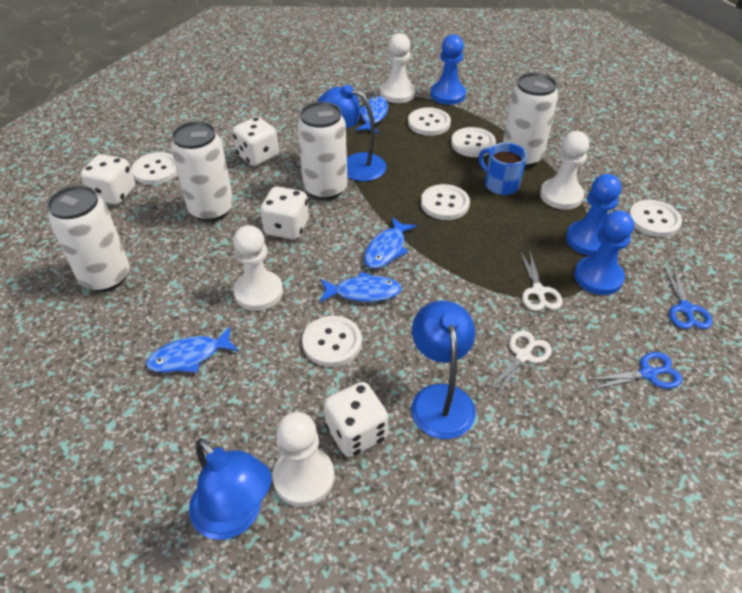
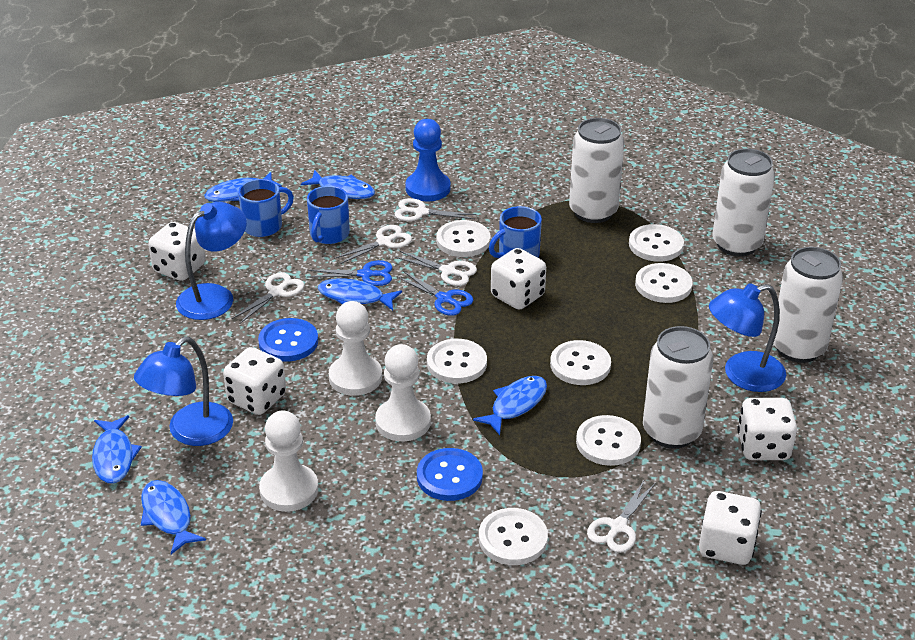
blue button: none = 0 -> [258,318,318,362] [417,448,483,501] = 2
blue fish: [146,327,239,373] [320,272,402,302] [356,96,388,133] [364,217,417,269] = 4 -> [92,415,142,484] [141,480,206,554] [204,172,282,202] [301,170,375,199] [318,278,402,311] [473,376,547,435] = 6
blue mug: [479,143,527,195] = 1 -> [238,179,294,237] [307,186,350,244] [489,206,542,258] = 3
blue pawn: [430,34,466,105] [566,174,621,256] [574,210,634,295] = 3 -> [405,119,451,201] = 1
white button: [131,152,177,185] [302,316,362,367] [408,107,451,136] [421,184,470,220] [451,127,496,157] [629,200,682,237] = 6 -> [427,339,487,384] [436,220,490,257] [479,508,548,565] [550,340,611,385] [576,415,641,466] [629,224,684,262] [635,263,692,303] = 7
white dice: [81,154,135,205] [232,117,279,166] [260,187,309,240] [324,382,388,457] = 4 -> [148,222,206,281] [223,347,286,415] [491,248,546,310] [699,491,762,565] [737,398,797,460] = 5
white pawn: [233,225,283,311] [272,412,334,507] [380,33,416,103] [540,131,589,210] = 4 -> [259,411,318,512] [329,301,382,396] [375,344,431,441] = 3
white scissors: [485,330,552,399] [520,249,563,311] = 2 -> [232,272,304,323] [334,225,412,264] [395,198,476,221] [395,251,477,286] [587,479,655,553] = 5

